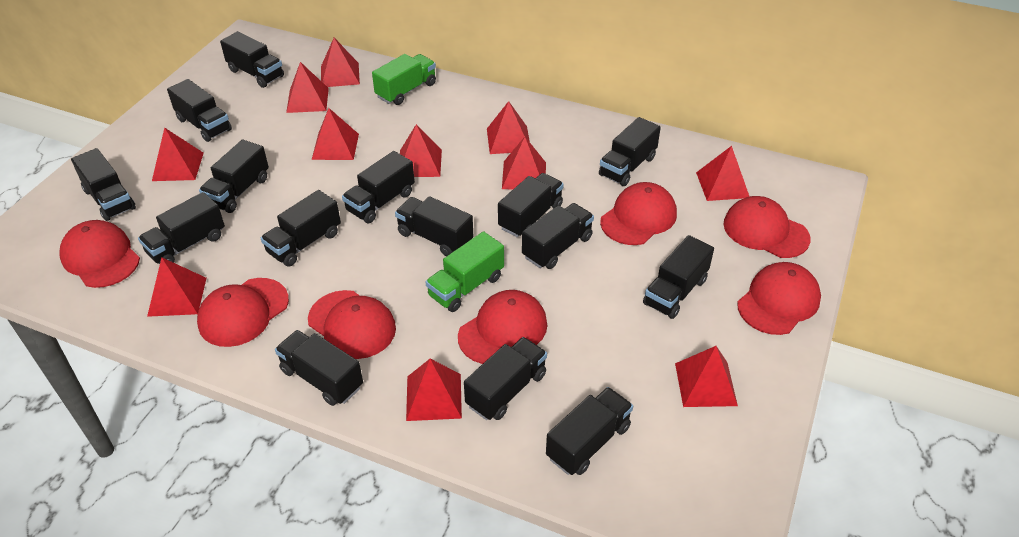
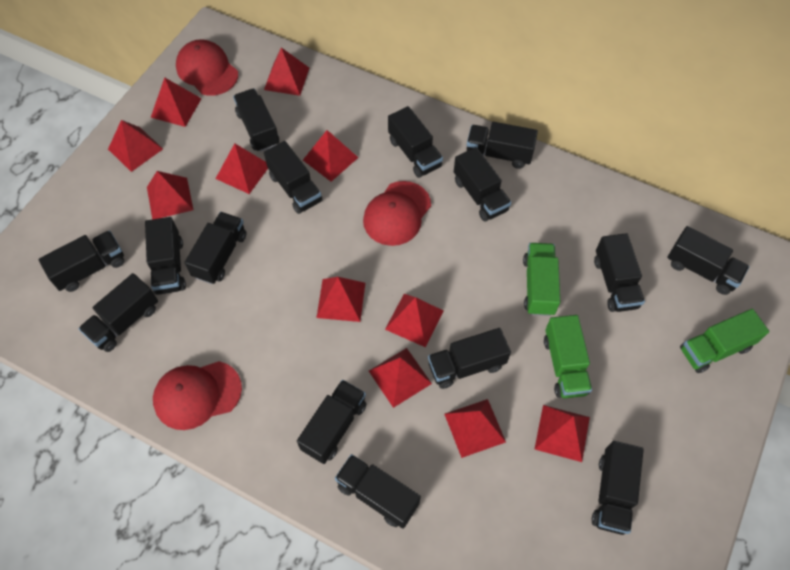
green truck: [372,54,436,105] [426,231,504,312] = 2 -> [523,243,560,316] [544,315,592,398] [680,309,769,373] = 3
red cap: [60,220,140,288] [197,278,289,347] [308,290,396,359] [458,290,547,364] [600,182,677,245] [724,196,810,258] [737,262,821,335] = 7 -> [153,361,242,430] [176,39,238,96] [363,181,431,246] = 3

